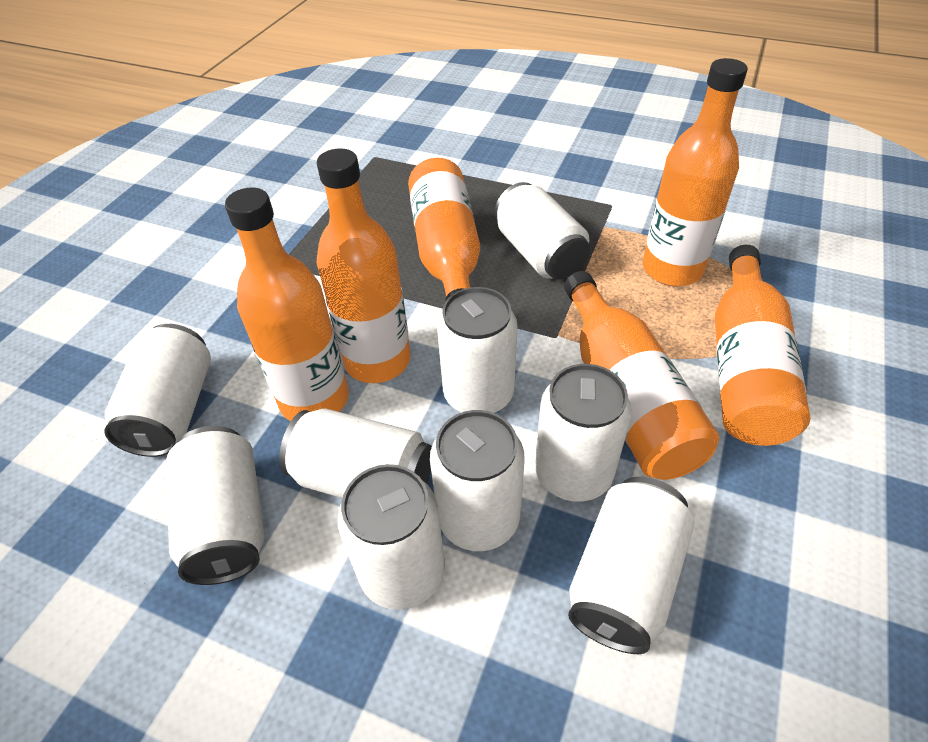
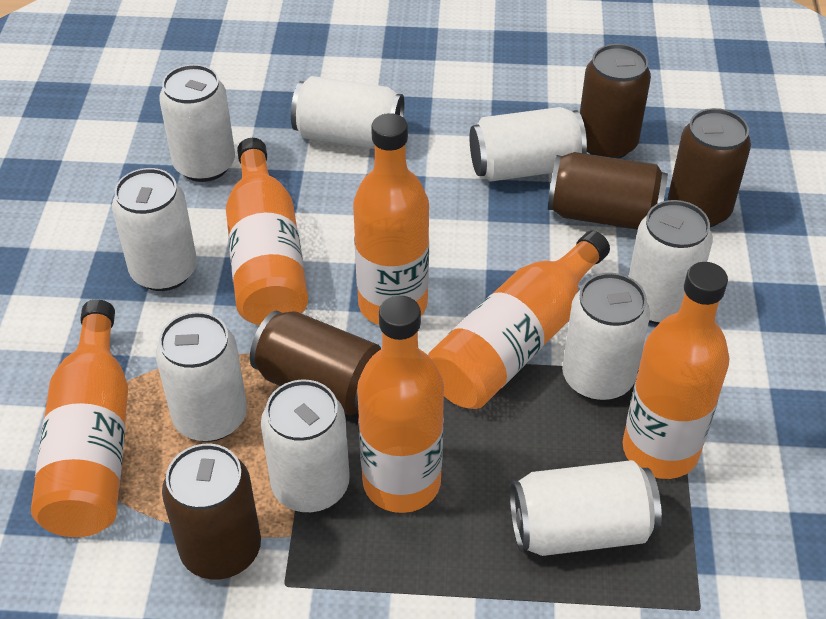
brown can: none = 0 -> [162,444,261,580] [250,311,381,415] [548,152,668,230] [580,44,651,159] [668,108,751,227] = 5

